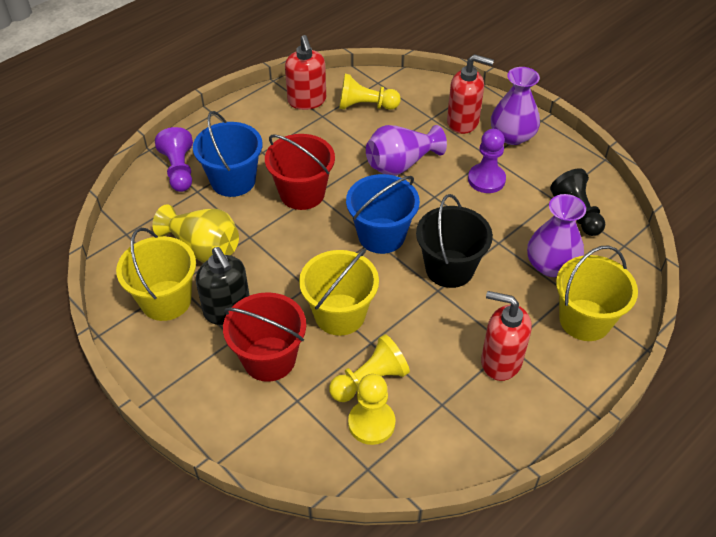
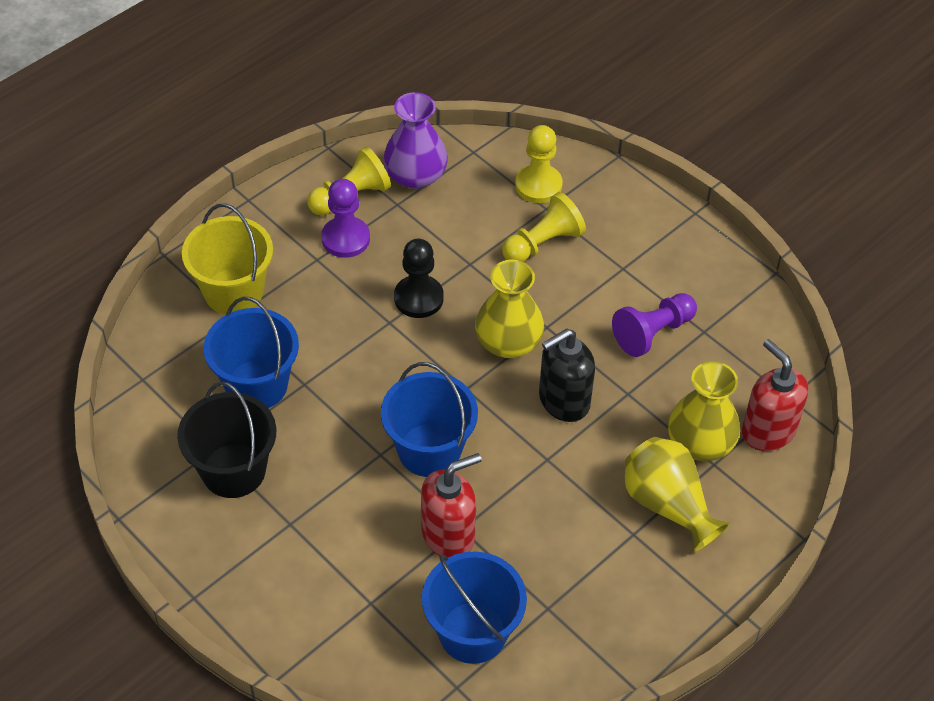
blue bucket: [193,111,263,197] [346,174,420,254] = 2 -> [204,297,299,408] [381,362,478,477] [422,552,527,664] = 3
purple vase: [366,125,447,176] [491,67,540,145] [527,194,586,277] = 3 -> [383,92,448,189] = 1
red bucket: [223,292,306,382] [265,134,335,210] = 2 -> none = 0
red soap dispenser: [285,35,326,110] [447,54,494,134] [481,291,531,381] = 3 -> [421,453,482,557] [742,339,808,451] = 2
yellow bucket: [116,228,196,321] [299,249,379,336] [556,245,638,341] = 3 -> [182,203,273,314] = 1
yellow vase: [153,204,239,263] = 1 -> [475,260,544,358] [625,437,730,552] [668,361,740,461] = 3

